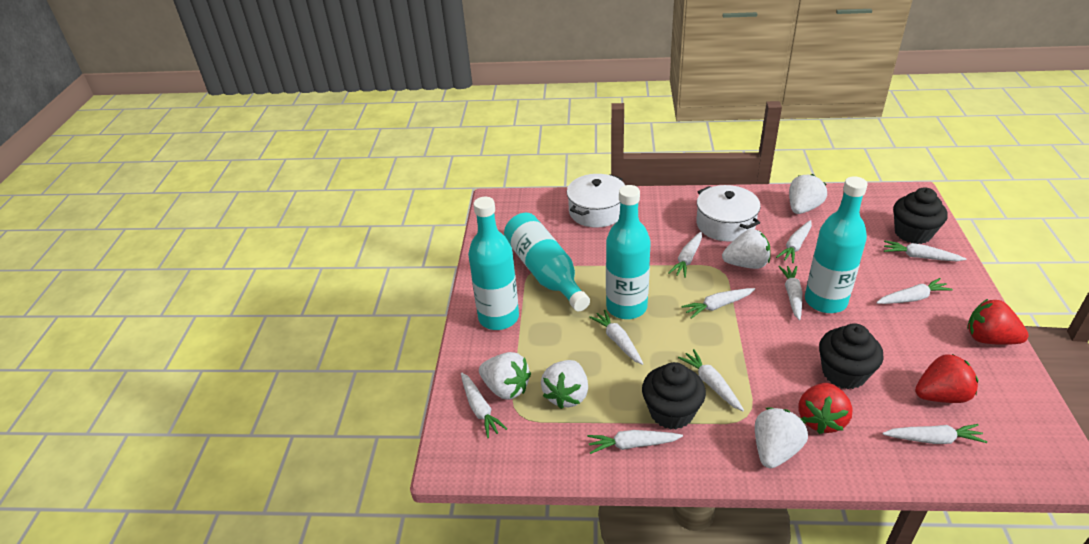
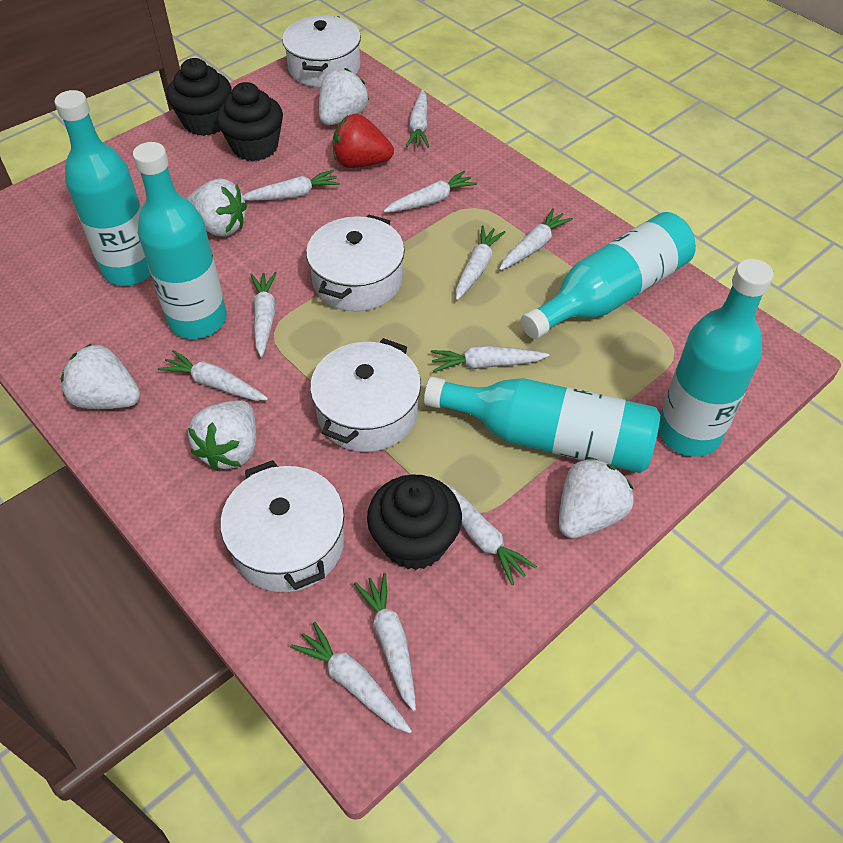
red strawberry: [798,383,853,434] [915,354,978,403] [967,299,1029,345] = 3 -> [333,114,394,168] = 1
turquoise bottle: [468,197,519,330] [504,213,590,311] [606,185,651,319] [805,176,868,313] = 4 -> [54,90,151,286] [133,142,227,339] [424,377,660,473] [521,212,696,339] [658,259,774,457] = 5
white pot: [567,174,625,228] [696,185,761,242] = 2 -> [220,460,344,592] [282,15,361,87] [306,214,405,311] [310,338,421,452] = 4

